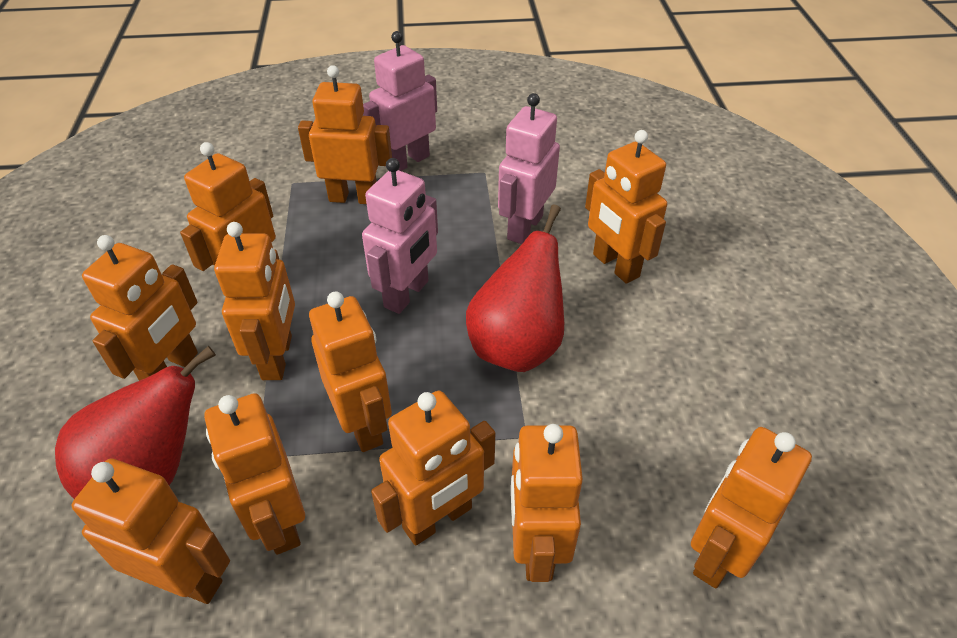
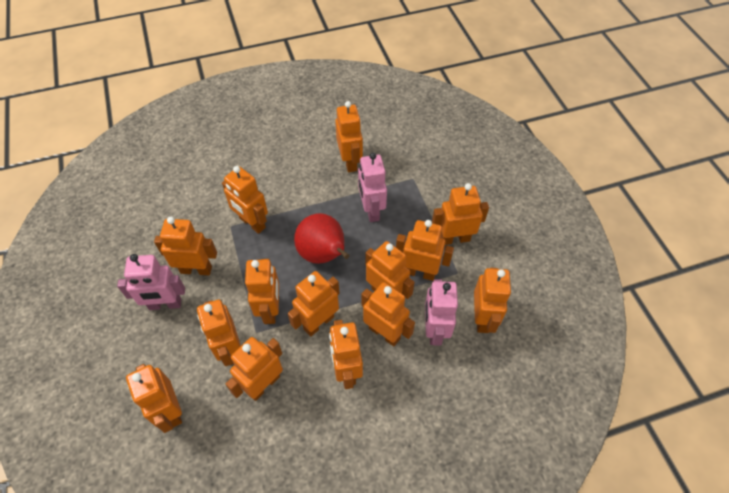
orange robot: [71,458,230,604] [82,235,198,381] [180,142,276,271] [204,393,305,555] [214,222,295,380] [298,65,392,204] [309,291,392,452] [371,391,495,546] [511,424,583,582] [585,130,667,284] [691,427,812,589] = 11 -> [126,364,182,433] [154,217,217,275] [197,300,241,366] [222,166,268,234] [226,337,283,401] [245,259,279,324] [288,271,340,336] [329,320,363,389] [335,101,363,172] [362,282,415,346] [366,241,415,299] [396,220,454,281] [432,183,489,245] [474,268,511,333] = 14
red pear: [55,346,216,499] [466,205,564,372] = 2 -> [294,213,350,264] = 1

